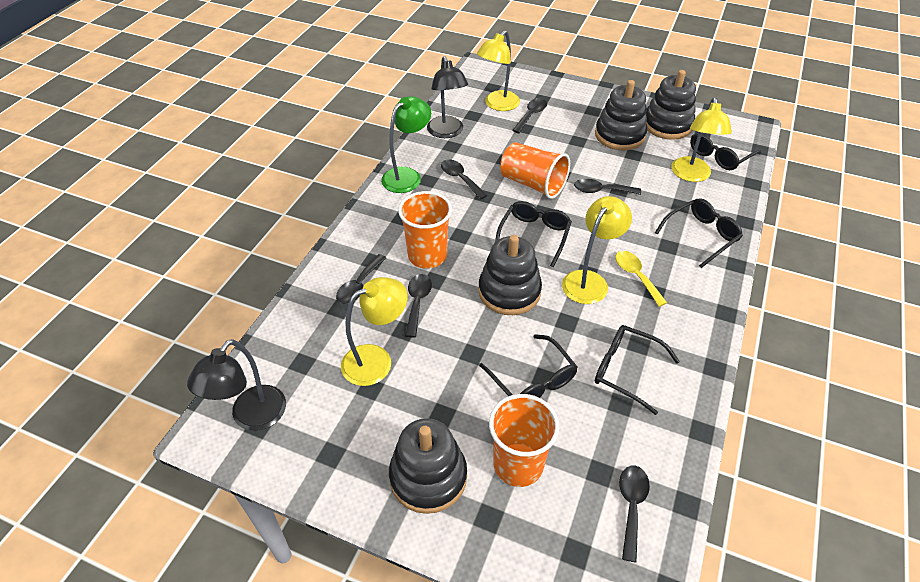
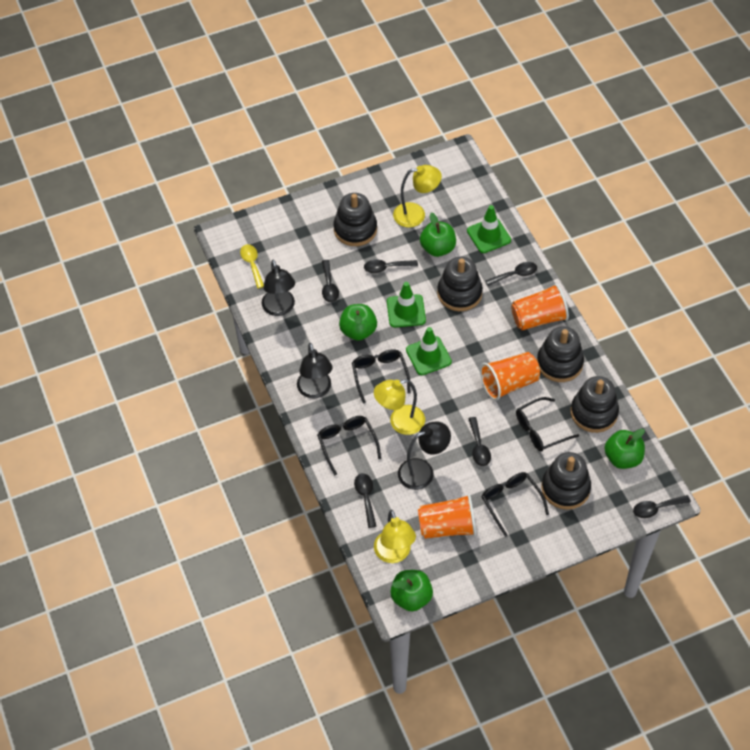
black glasses: [479,334,578,398] [495,201,572,267] [595,325,680,415] [655,198,743,268] [690,132,762,170] = 5 -> [317,416,381,475] [352,349,410,403] [481,472,549,537] [516,397,579,452] = 4
black lamp: [187,339,286,431] [427,56,468,138] = 2 -> [262,260,295,316] [297,343,333,398] [398,421,451,490] = 3
black stacking toy: [389,418,467,514] [479,235,542,315] [595,80,647,150] [646,70,696,140] = 4 -> [334,193,377,246] [437,257,483,311] [537,326,584,382] [541,452,591,510] [571,376,619,433] = 5
green apple: none = 0 -> [339,304,377,341] [390,570,433,611] [420,213,456,257] [604,429,645,469] = 4
green lamp: [381,96,431,193] = 1 -> none = 0
green traffic cone: none = 0 -> [387,282,426,328] [406,327,452,375] [467,205,511,253] = 3
yellow lamp: [341,277,407,386] [477,30,520,111] [562,196,632,304] [671,97,732,182] = 4 -> [374,379,425,435] [374,510,416,563] [393,165,442,227] = 3

